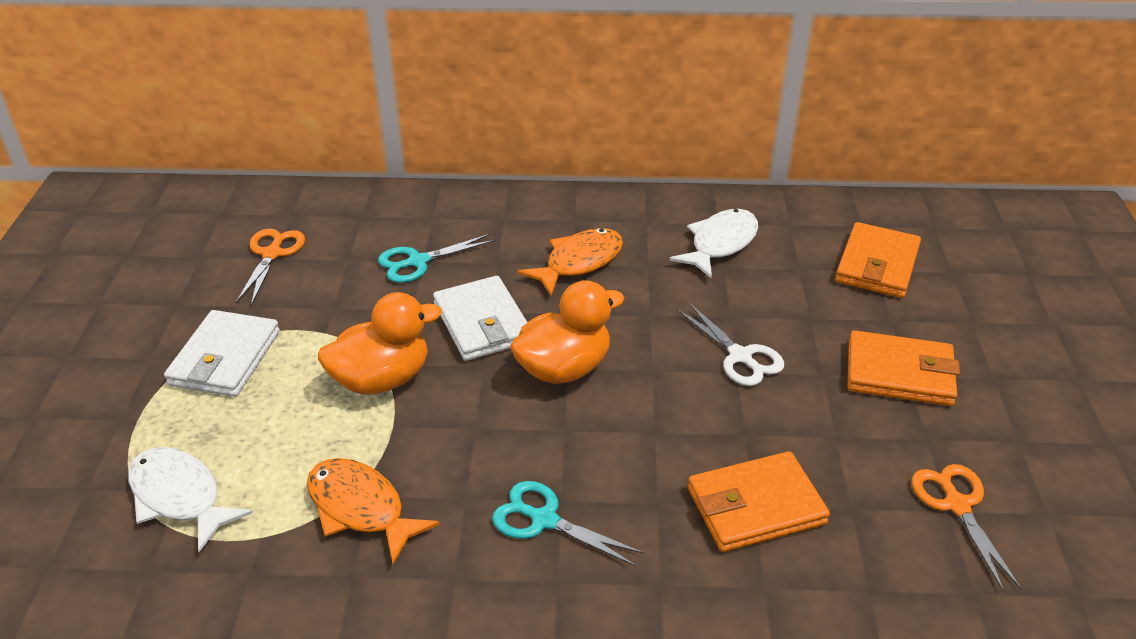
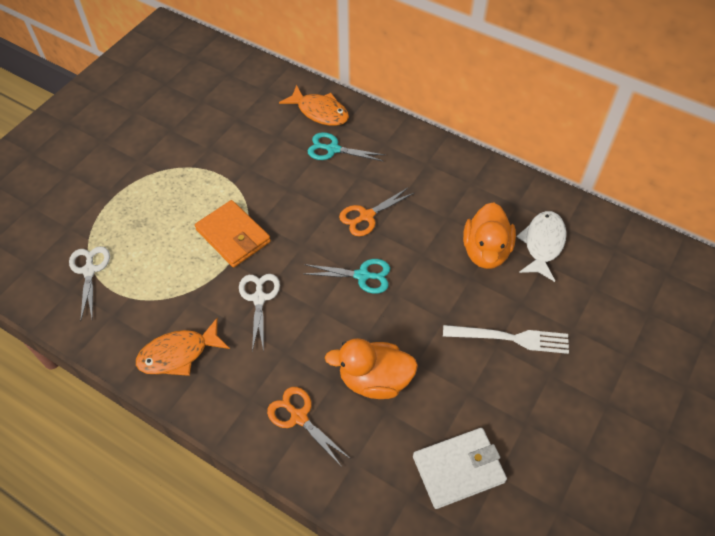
orange wallet: [688,451,830,552] [835,222,921,298] [847,330,960,406] = 3 -> [195,200,271,267] = 1
white fish: [128,447,253,552] [669,209,758,278] = 2 -> [516,211,567,282] = 1
white fork: none = 0 -> [443,325,569,354] = 1
white scissors: [677,303,784,386] = 1 -> [69,246,110,319] [239,274,280,352] = 2
white wallet: [164,310,280,397] [433,276,527,361] = 2 -> [413,428,507,509] = 1

